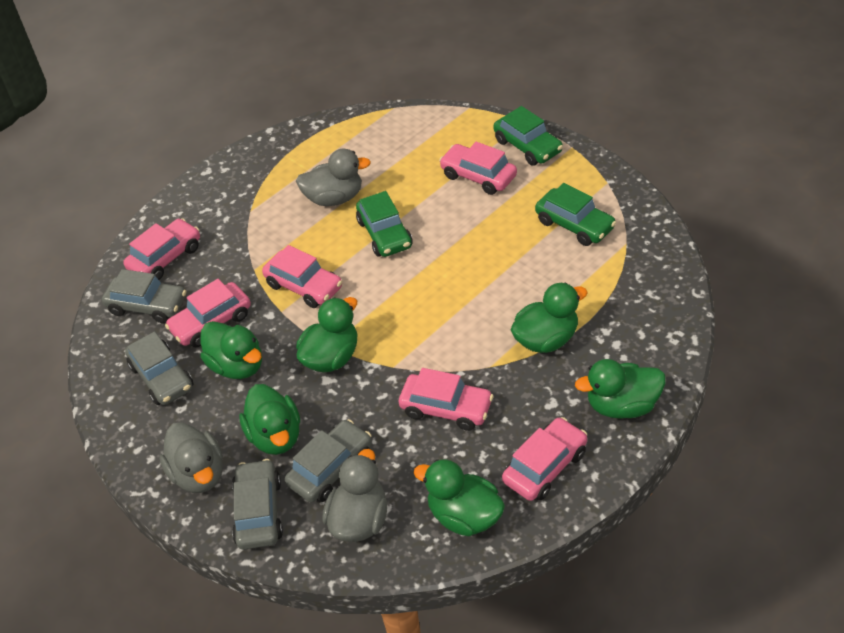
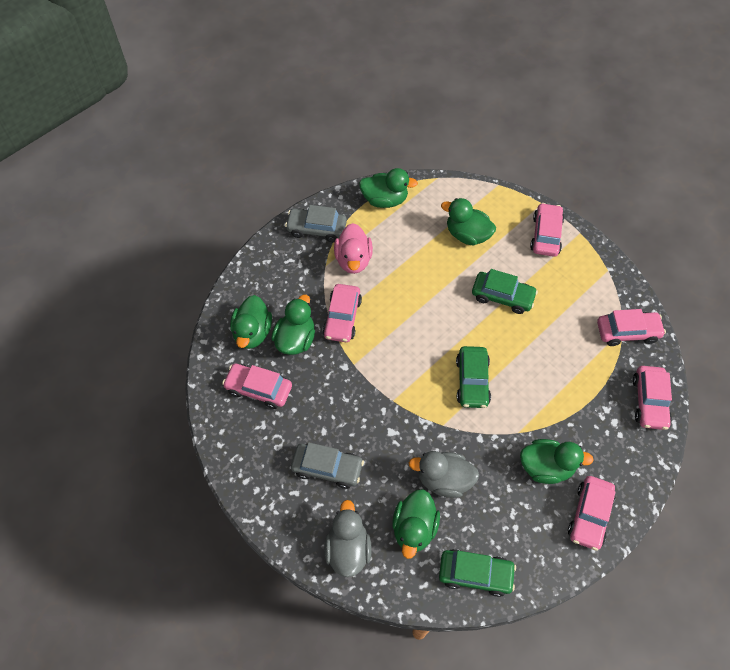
grey car: [102,269,186,323] [125,331,193,405] [232,459,283,550] [285,419,372,502] = 4 -> [285,205,347,242] [291,442,364,489] = 2
grey duck: [159,422,223,493] [296,149,371,206] [322,449,387,542] = 3 -> [324,500,372,577] [409,451,479,498] = 2
pink duck: none = 0 -> [334,223,373,274] = 1

